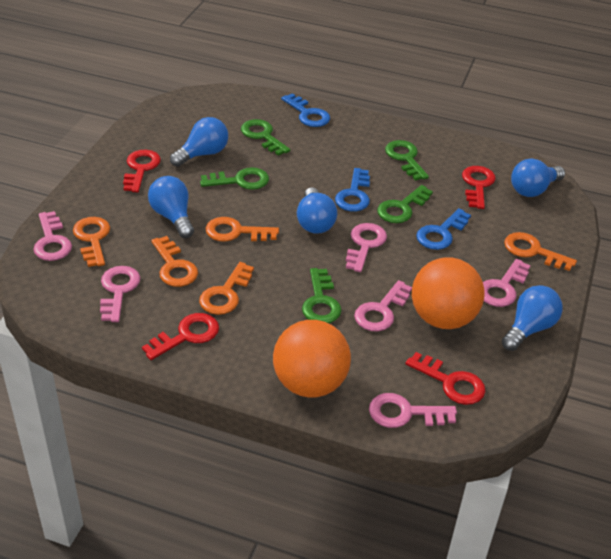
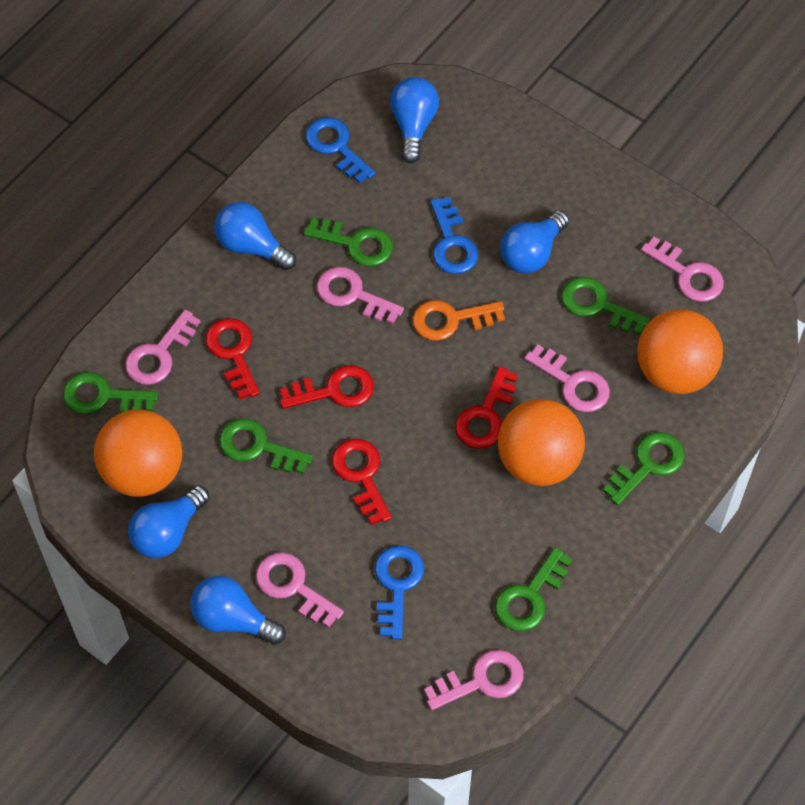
green key: [200,167,269,190] [241,119,290,156] [302,268,342,323] [377,185,433,223] [385,140,429,180] = 5 -> [63,372,158,414] [219,419,313,474] [304,218,393,266] [495,547,572,631] [561,277,650,335] [603,432,685,505] = 6
orange ball: [273,320,351,398] [412,257,485,329] = 2 -> [94,410,182,497] [498,399,585,486] [637,309,723,394] = 3
orange key: [73,217,110,267] [151,236,198,287] [199,262,254,315] [205,217,279,242] [504,232,577,271] = 5 -> [412,300,505,341] = 1

